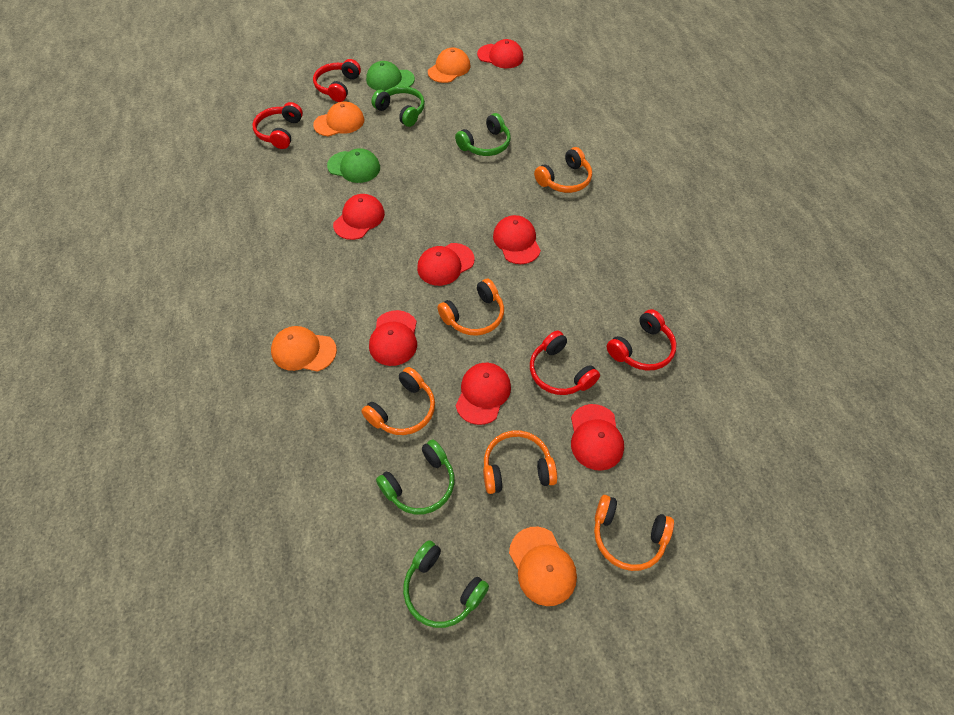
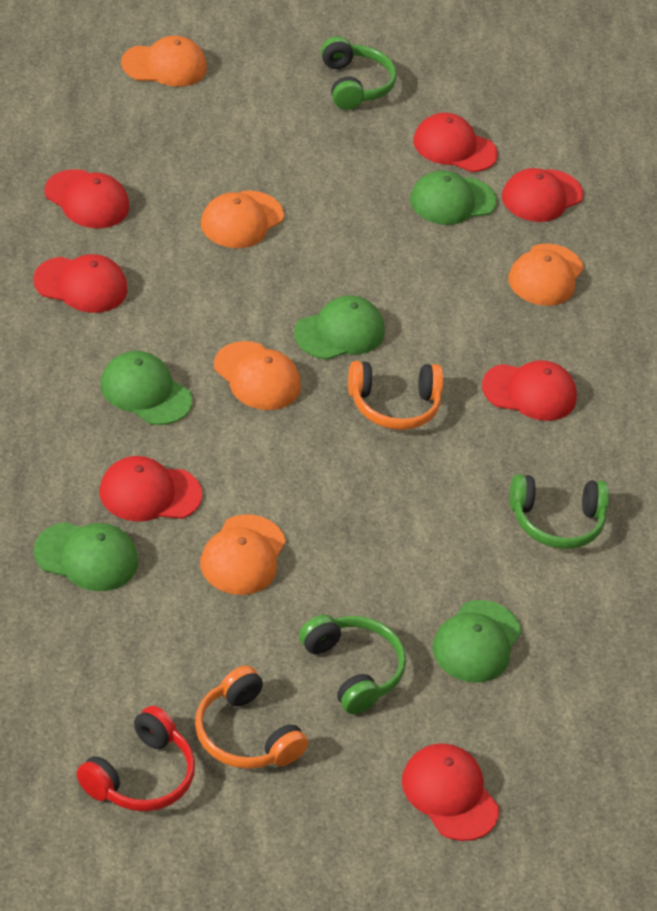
green cap: [327,148,380,183] [366,61,415,91] = 2 -> [34,522,138,591] [100,351,192,425] [294,296,385,360] [410,170,497,225] [432,600,522,683] = 5
green headphones: [371,86,425,127] [376,439,455,515] [403,540,489,628] [455,113,511,156] = 4 -> [299,614,406,714] [321,36,397,110] [509,474,609,549] = 3
orange cap: [271,326,337,372] [313,102,364,137] [428,47,470,83] [509,527,577,606] = 4 -> [121,36,207,87] [200,190,284,248] [200,514,286,595] [214,341,301,410] [508,244,584,306] = 5
orange headphones: [362,367,435,435] [437,279,504,336] [483,430,557,494] [534,147,592,193] [594,495,674,571] = 5 -> [195,665,308,769] [348,361,443,430] = 2
red headphones: [252,102,303,149] [313,59,361,102] [530,331,600,395] [607,309,676,371] = 4 -> [76,706,195,811] = 1

